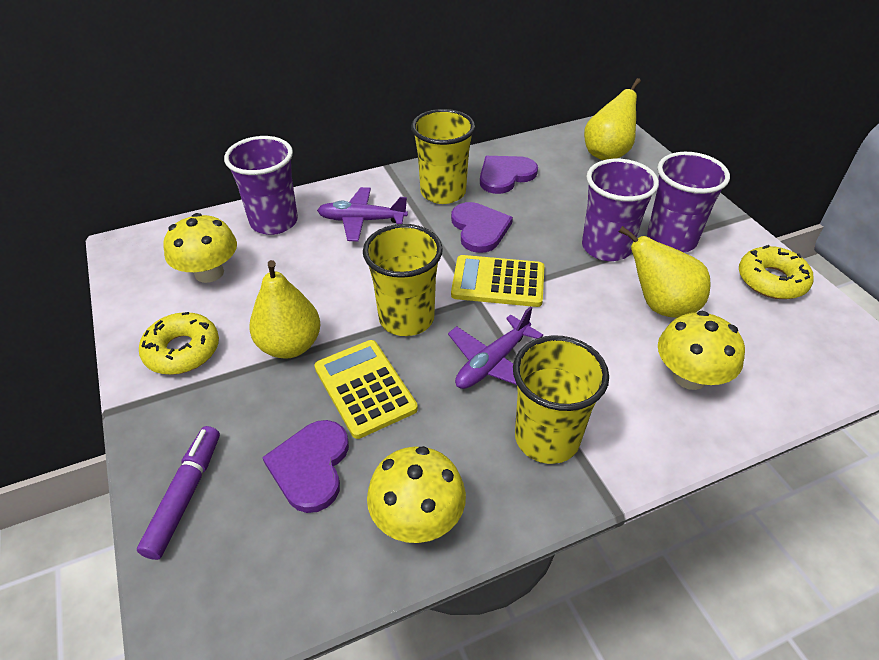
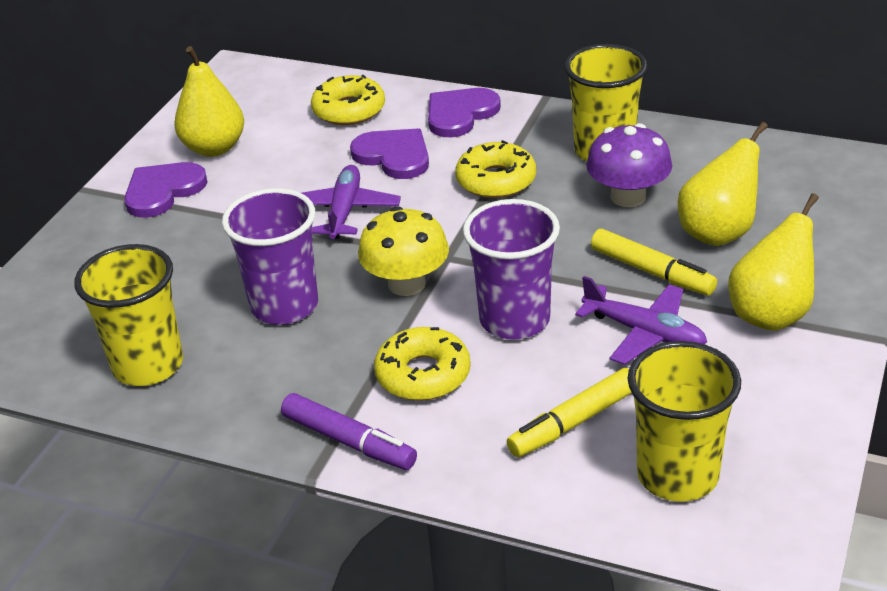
purple cup: [224,136,298,235] [582,159,659,261] [647,152,730,253] = 3 -> [222,188,318,325] [463,199,560,340] = 2
purple mushroom: none = 0 -> [586,123,672,207] = 1
yellow calculator: [314,340,418,439] [451,255,544,307] = 2 -> none = 0
yellow donut: [139,312,219,375] [739,245,814,299] = 2 -> [311,75,385,125] [374,327,471,401] [455,140,536,198] = 3
yellow marker: none = 0 -> [507,368,632,457] [591,229,717,295] = 2
yellow mushroom: [163,213,237,283] [367,446,466,543] [658,311,745,390] = 3 -> [358,206,449,296] = 1

